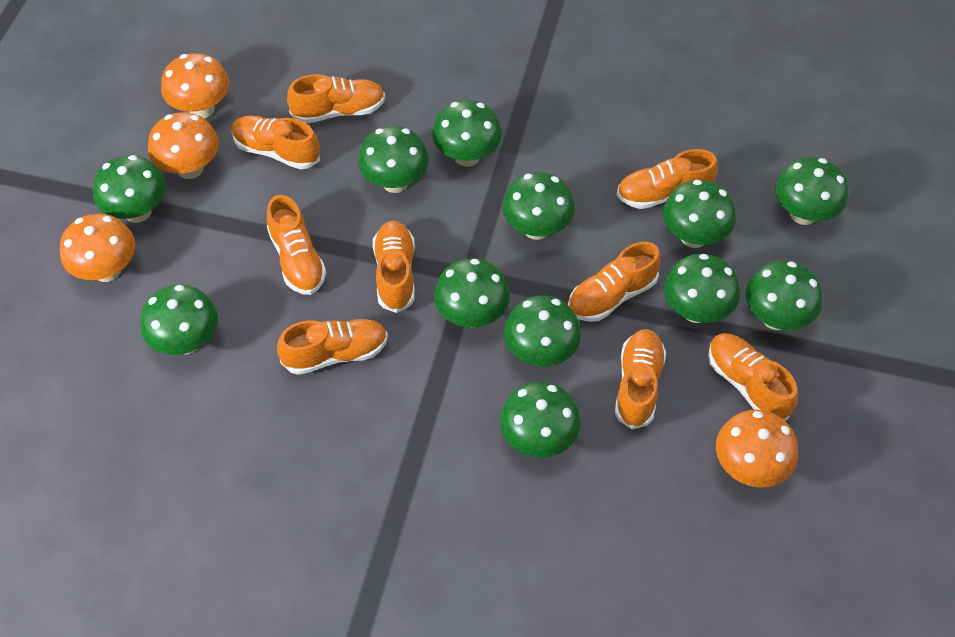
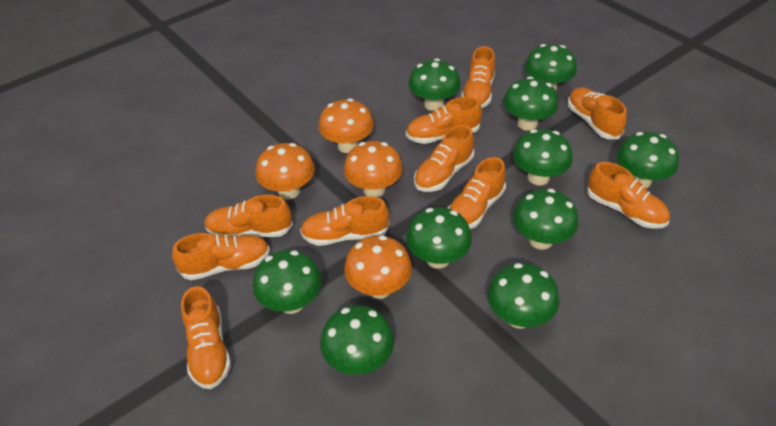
green mushroom: [93,155,166,223] [140,285,218,355] [358,126,429,193] [432,100,502,166] [434,258,510,328] [500,381,581,458] [502,172,575,240] [504,296,581,367] [663,180,736,248] [664,254,740,323] [746,261,822,330] [775,157,848,225] = 12 -> [253,250,322,314] [320,305,394,375] [406,207,472,269] [408,58,461,111] [488,263,559,329] [503,76,558,131] [513,129,573,186] [513,189,578,250] [525,44,577,91] [617,132,679,188] = 10
orange shoe: [232,116,320,169] [267,195,326,295] [277,319,388,375] [287,74,385,123] [373,221,415,313] [568,242,661,322] [615,329,666,430] [617,149,718,209] [708,333,798,421] = 9 -> [172,233,270,280] [181,286,231,389] [204,195,293,237] [300,196,390,246] [406,97,482,144] [414,125,474,192] [448,157,506,229] [461,46,495,108] [568,87,627,139] [587,162,670,229] = 10

